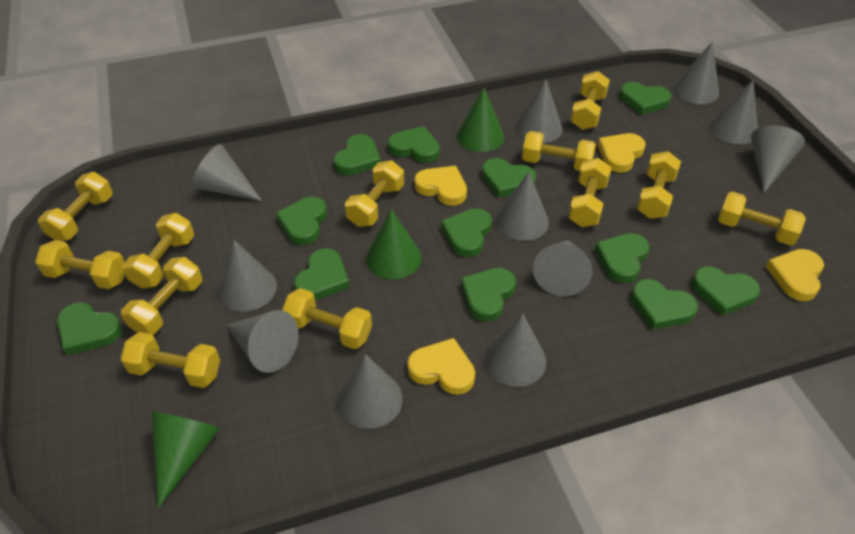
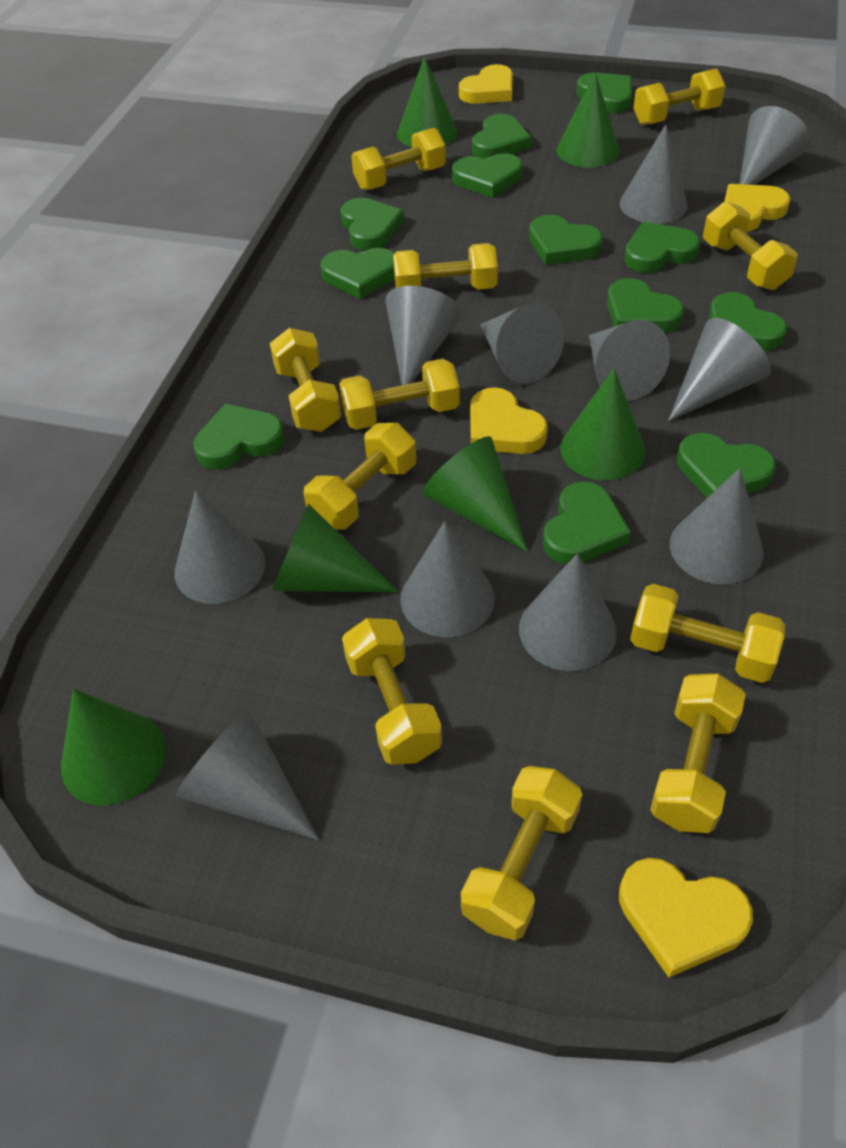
green cone: [151,411,221,508] [366,209,421,279] [457,87,504,152] = 3 -> [61,689,166,806] [272,503,398,592] [397,56,458,147] [422,436,528,552] [556,72,620,168] [560,368,646,480] = 6
yellow dumbbell: [35,240,125,289] [38,172,113,241] [120,332,220,388] [121,257,202,335] [122,213,194,289] [282,288,372,349] [345,160,404,227] [522,131,596,171] [568,158,612,227] [570,71,610,130] [637,151,681,219] [718,191,806,245] = 12 -> [270,328,342,432] [303,423,416,530] [339,359,460,430] [342,618,442,765] [351,128,446,190] [393,243,498,289] [461,766,582,941] [630,584,785,683] [633,69,725,125] [650,674,746,833] [703,201,797,290] = 11

